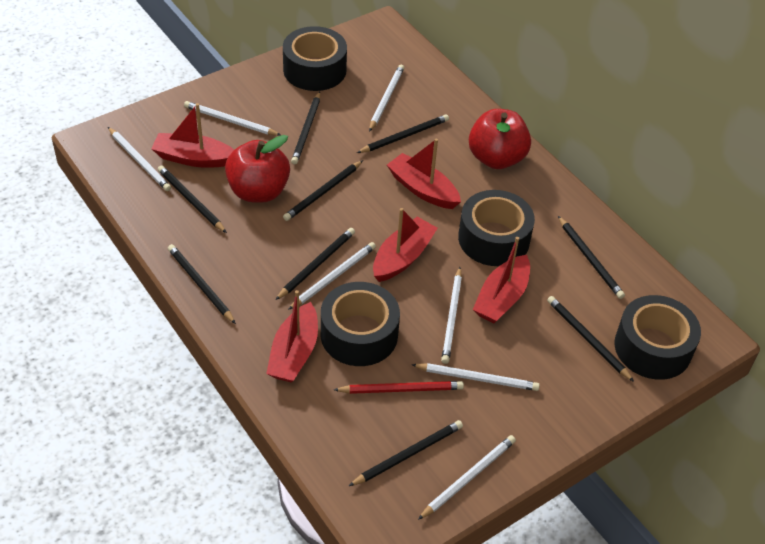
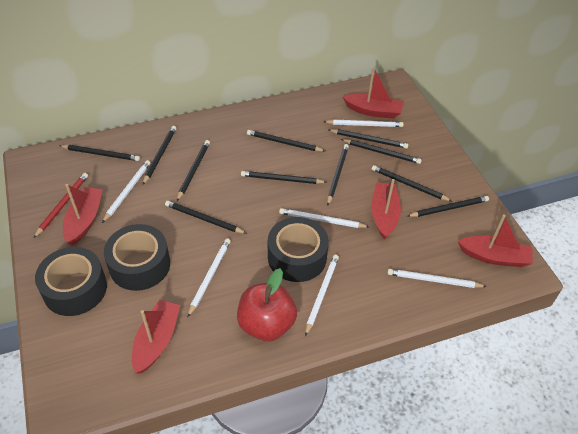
black pencil: [158,165,227,233] [168,244,236,324] [276,228,355,300] [283,160,363,221] [291,91,320,164] [349,420,463,486] [357,114,449,153] [547,296,634,382] [558,216,625,299] = 9 -> [60,145,140,161] [143,126,177,185] [165,201,247,234] [177,140,210,201] [241,171,327,184] [247,130,325,151] [327,144,349,206] [329,129,408,149] [341,139,422,164] [372,165,452,201] [407,196,489,217] = 11
black tape: [283,26,347,91] [321,282,400,366] [458,190,535,266] [615,295,701,380] = 4 -> [35,247,107,316] [104,224,170,291] [268,217,329,282] = 3
red apple: [225,135,290,203] [469,109,531,169] = 2 -> [237,268,297,341] = 1
white pencil: [108,127,171,191] [184,101,281,136] [288,242,376,310] [369,65,404,132] [411,363,540,391] [418,435,516,520] [441,267,462,364] = 7 -> [102,160,151,223] [188,239,231,317] [279,208,369,228] [305,255,339,336] [324,120,404,127] [388,269,487,288] = 6

